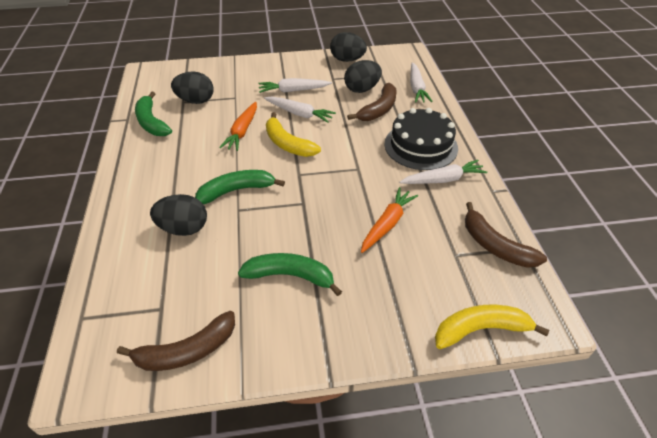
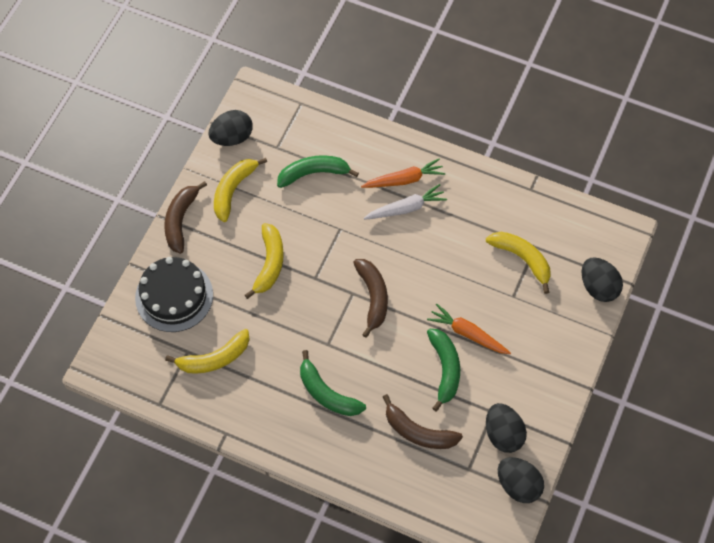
white carrot: [258,78,332,93] [264,97,336,123] [399,160,487,184] [410,63,433,103] = 4 -> [364,184,447,220] = 1
yellow banana: [266,112,321,157] [435,305,549,349] = 2 -> [165,329,250,374] [214,158,267,222] [245,223,284,299] [486,232,551,294] = 4

